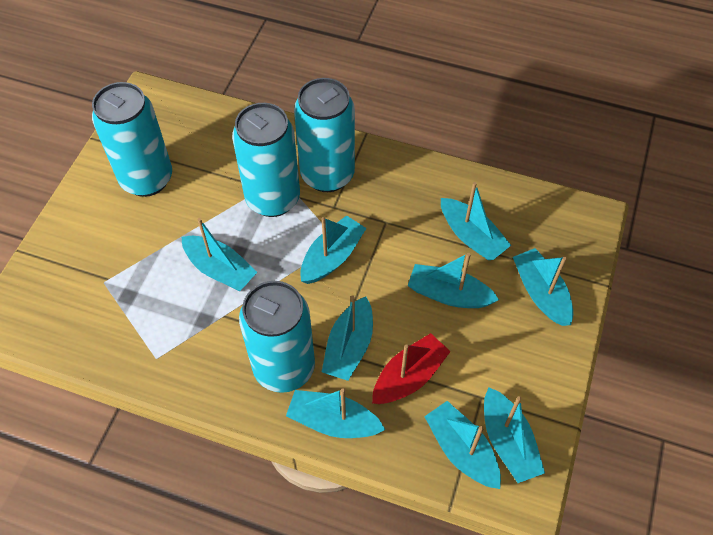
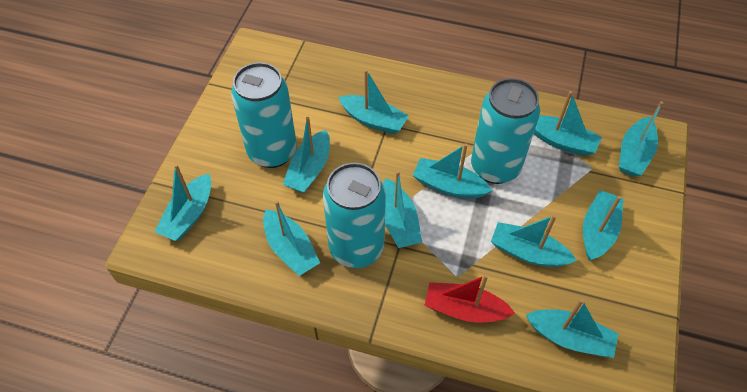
turquoise boat: [182,218,257,291] [286,389,385,438] [300,215,367,284] [322,296,373,381] [408,252,499,308] [424,401,501,489] [441,182,511,260] [484,387,545,483] [513,248,573,326] = 9 -> [155,164,211,241] [263,200,320,276] [283,117,330,193] [338,69,409,134] [383,171,422,248] [413,144,492,198] [491,214,577,267] [526,299,618,358] [534,91,602,156] [583,190,623,261] [619,101,663,177] = 11
turquoise can: [92,82,172,197] [232,103,300,217] [239,281,315,393] [294,78,355,192] = 4 -> [231,62,297,168] [323,163,386,268] [471,78,540,184] = 3

